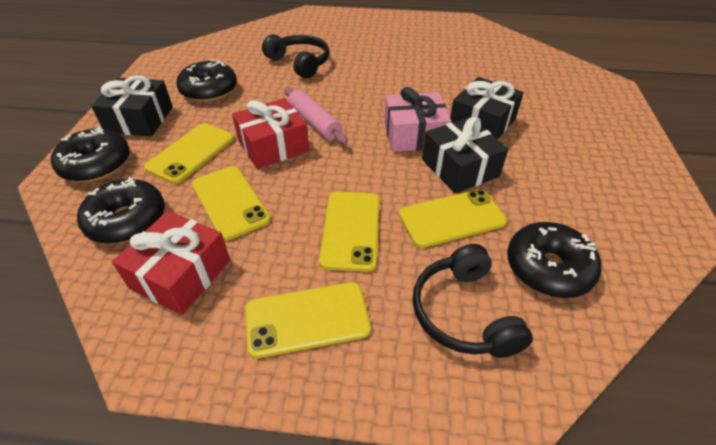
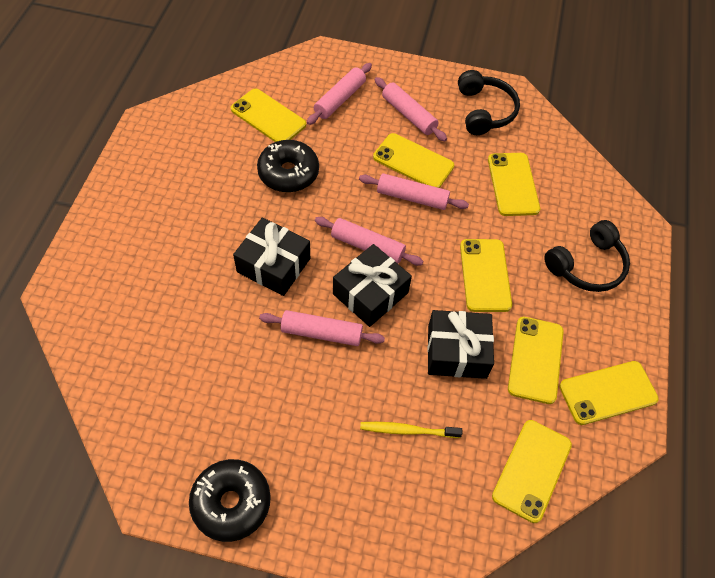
black donut: [51,126,130,182] [77,177,165,244] [176,59,237,102] [507,222,602,298] = 4 -> [189,459,271,542] [257,140,319,193] = 2
pink gift: [384,87,451,152] = 1 -> none = 0
pink rolling pin: [284,87,348,144] = 1 -> [259,310,385,346] [307,63,372,125] [315,217,423,266] [359,173,469,210] [375,77,447,141] = 5
red gift: [112,211,230,315] [232,98,309,169] = 2 -> none = 0
yellow phone: [144,123,234,184] [192,166,271,241] [245,282,371,358] [319,192,380,272] [399,189,507,248] = 5 -> [231,89,306,142] [373,133,454,188] [460,239,512,312] [488,153,540,216] [492,420,572,523] [508,317,564,404] [559,361,659,425] = 7
yellow toothbrush: none = 0 -> [360,422,462,438] = 1

